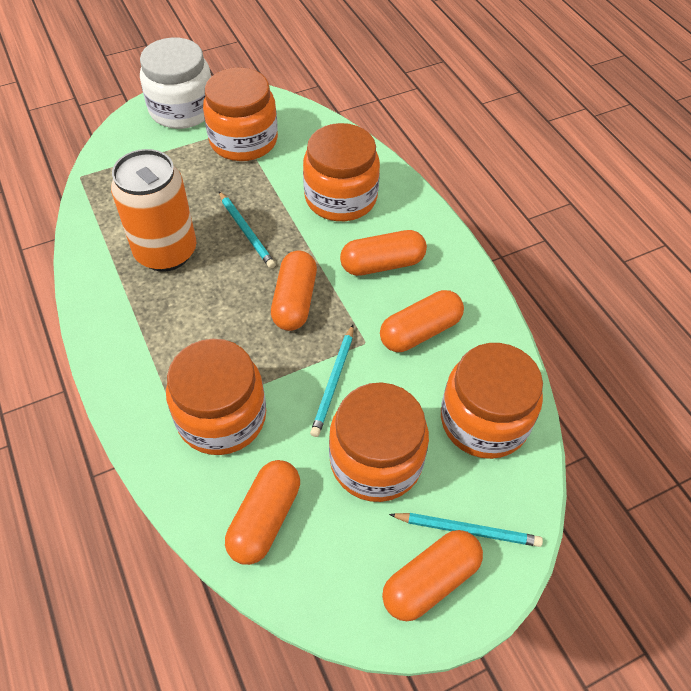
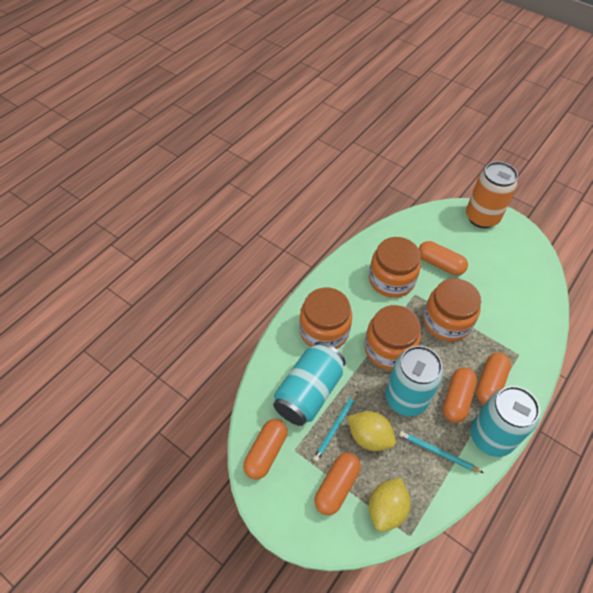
orange jar: [166,339,266,455] [203,67,278,161] [303,123,380,221] [329,383,429,502] [441,343,543,459] = 5 -> [299,287,352,349] [364,305,421,370] [369,237,421,298] [423,278,481,342] = 4
turquoise can: none = 0 -> [273,342,346,426] [385,346,443,416] [470,386,540,457] = 3
turquoise pencil: [219,191,276,268] [310,325,354,437] [389,513,543,547] = 3 -> [313,391,357,462] [399,431,483,473] = 2
white jar: [140,38,211,129] = 1 -> none = 0
yellow lemon: none = 0 -> [347,411,396,451] [369,478,410,532] = 2

